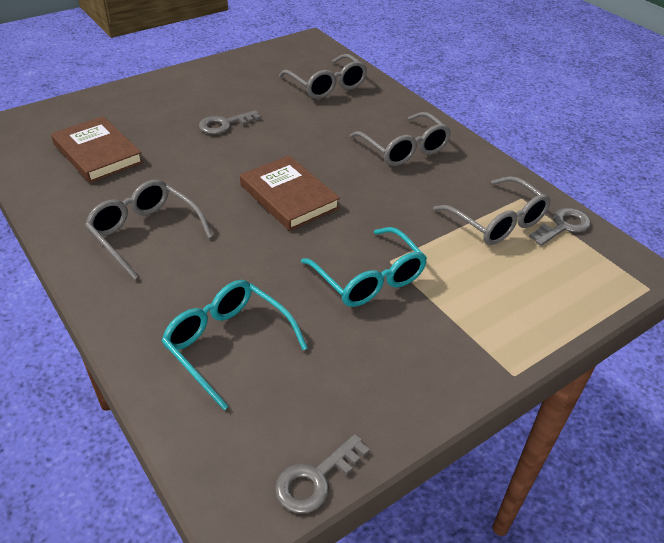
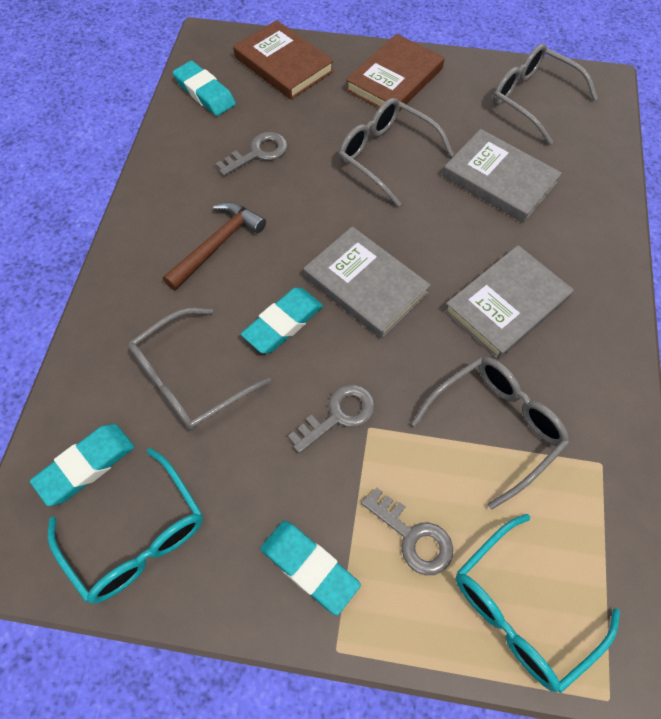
brown hammer: none = 0 -> [163,202,266,290] = 1
grey book: none = 0 -> [304,226,431,339] [443,129,562,223] [444,245,574,360] = 3
turquoise eraser: none = 0 -> [30,424,134,506] [173,61,236,116] [241,288,323,354] [260,521,361,615] = 4

